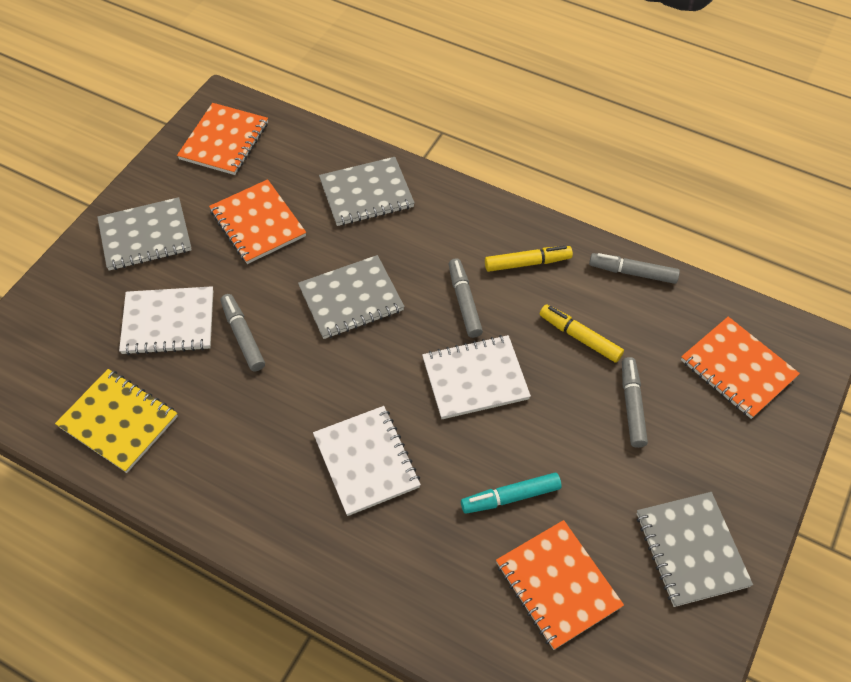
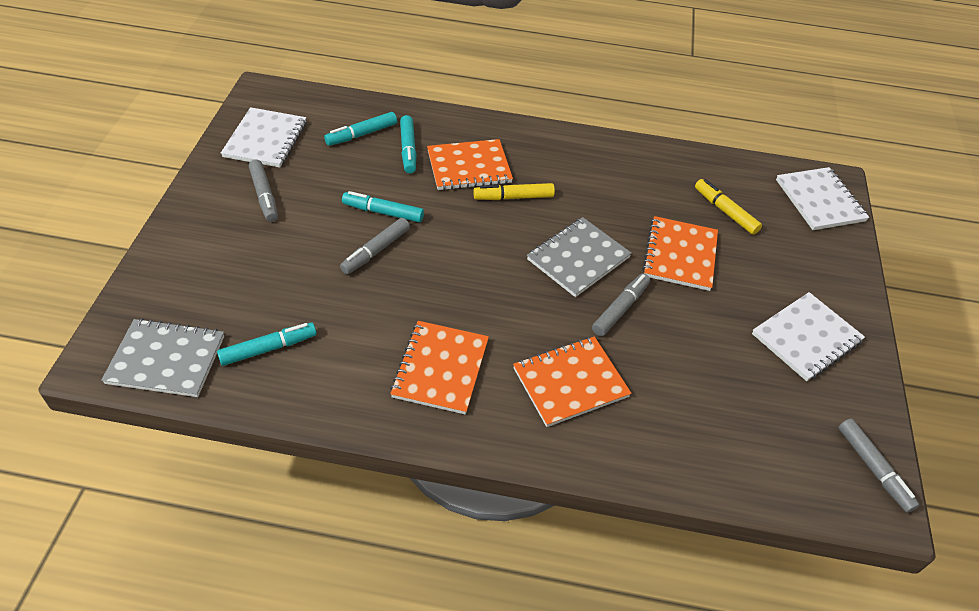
grey notebook: [97,197,192,270] [298,255,405,339] [319,157,415,226] [637,492,753,607] = 4 -> [101,318,224,397] [527,217,632,297] = 2
turquoise marker: [461,473,562,514] = 1 -> [217,323,317,366] [324,112,397,146] [342,191,424,222] [400,115,416,173] = 4
yellow notebook: [55,369,178,473] = 1 -> none = 0

